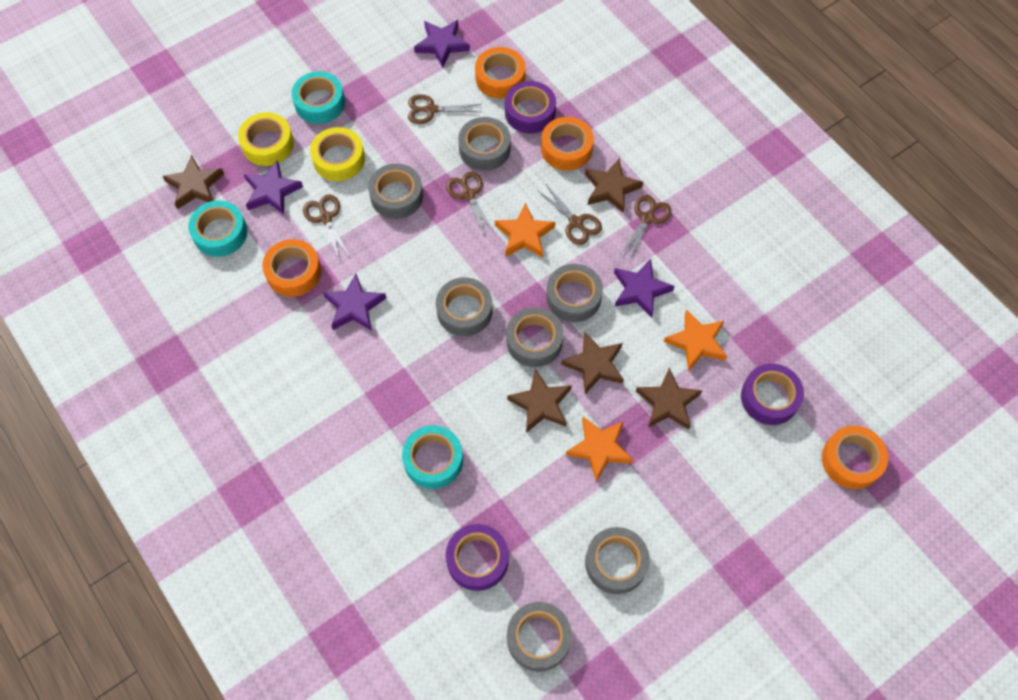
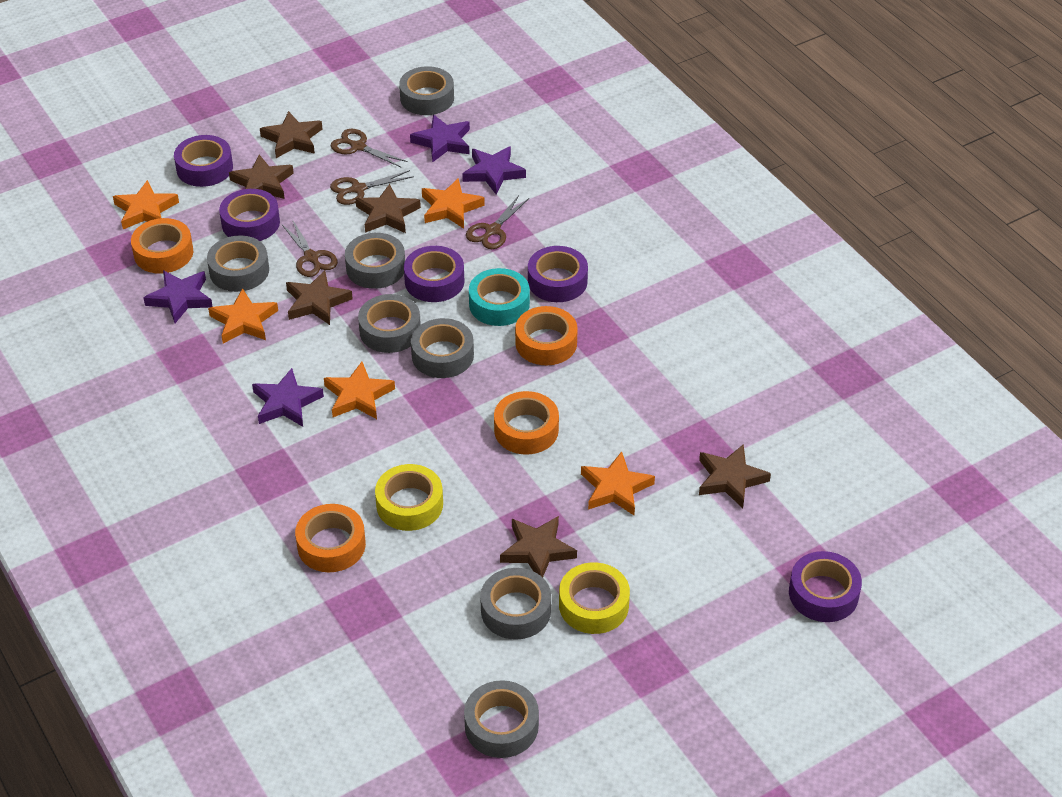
brown scissors: [303,195,349,262] [408,94,482,124] [446,172,495,237] [537,185,602,245] [619,195,671,261] = 5 -> [281,219,338,277] [330,129,408,167] [330,170,414,205] [466,195,529,249] = 4
brown star: [162,155,224,209] [507,369,572,433] [561,332,624,394] [585,159,643,213] [636,367,702,430] = 5 -> [229,155,294,199] [260,111,323,158] [286,270,353,325] [356,184,421,233] [500,516,577,577] [699,444,771,508] = 6
orange star: [495,203,555,258] [566,417,633,482] [664,309,727,371] = 3 -> [113,180,179,229] [208,288,278,343] [324,362,395,419] [422,178,485,229] [581,451,655,515] = 5
purple tape: [446,524,509,591] [505,81,556,133] [741,363,804,425] = 3 -> [174,135,233,187] [219,189,280,241] [404,246,465,302] [528,246,588,302] [789,551,862,622] = 5
turquoise tape: [188,200,247,257] [292,71,345,124] [402,425,463,489] = 3 -> [469,268,530,326] = 1

